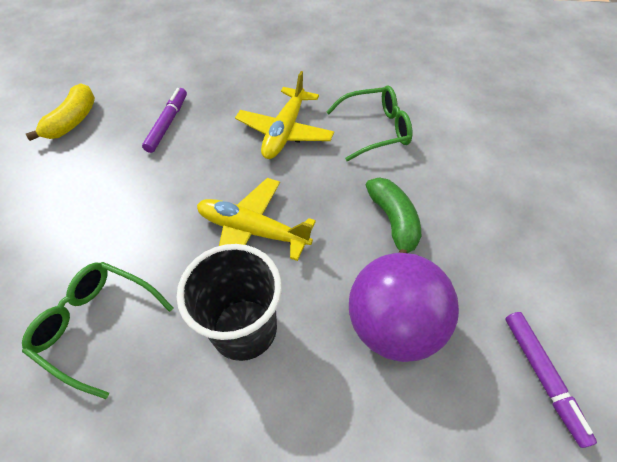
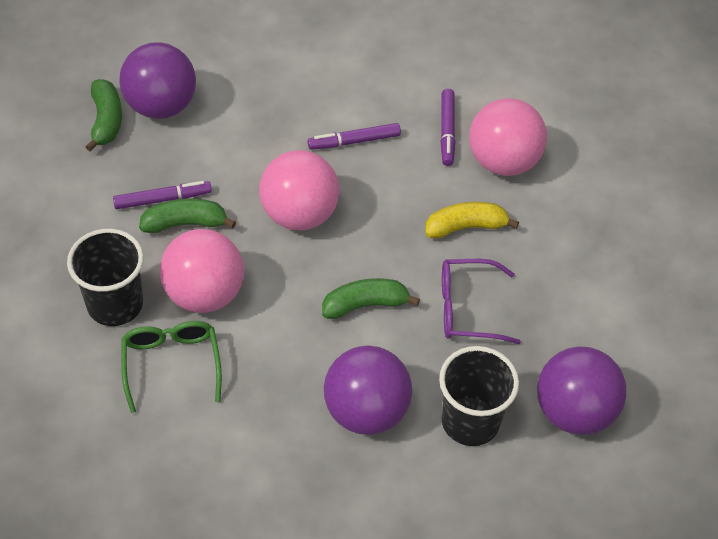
black cup: [177,244,282,361] = 1 -> [67,229,144,326] [439,346,519,446] = 2
green banana: [366,177,421,253] = 1 -> [86,79,122,152] [139,199,236,233] [322,278,420,319] = 3
green glasses: [22,262,173,399] [326,86,412,161] = 2 -> [121,321,222,413] = 1
pink ball: none = 0 -> [160,229,244,313] [259,150,339,231] [469,98,547,176] = 3
purple ball: [349,253,459,362] = 1 -> [120,42,196,119] [324,346,412,435] [537,347,626,435] = 3
purple glasses: none = 0 -> [442,259,521,344] = 1
purple marker: [142,88,187,153] [505,312,597,448] = 2 -> [113,181,212,209] [307,123,401,150] [440,89,455,166] = 3
yellow plane: [197,178,316,261] [235,71,334,159] = 2 -> none = 0

